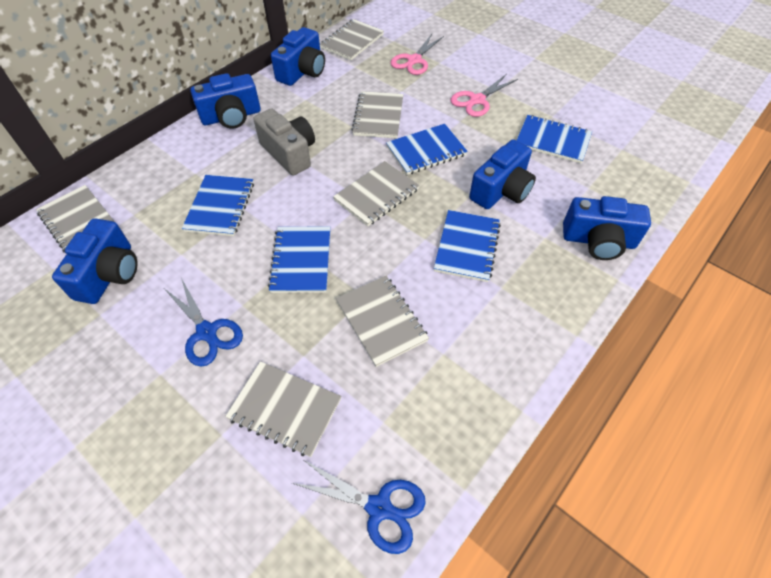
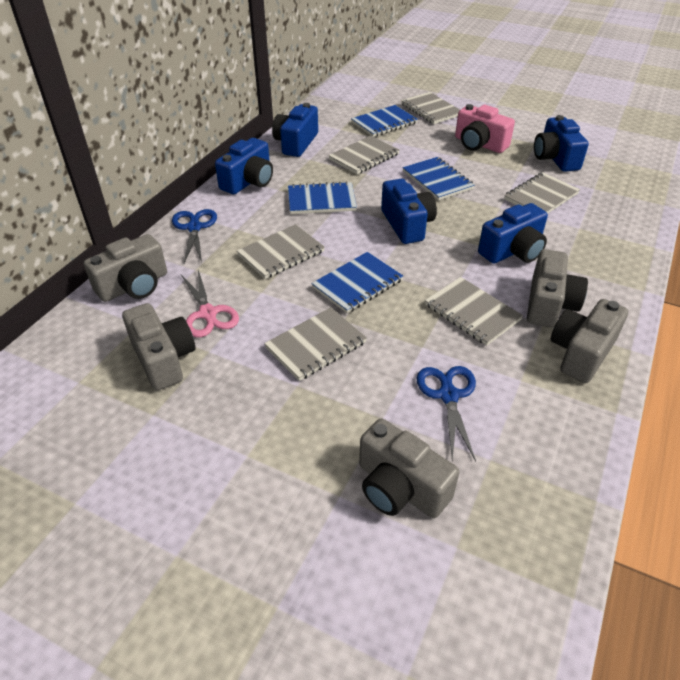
blue notebook: [182,175,254,236] [268,226,330,293] [386,124,468,175] [434,210,501,282] [517,115,592,164] = 5 -> [288,181,357,214] [312,252,403,314] [351,105,418,137] [403,157,475,200] = 4
grey camera: [253,109,315,176] = 1 -> [84,234,167,302] [122,303,195,391] [359,418,460,518] [527,249,588,328] [551,299,628,383] = 5
pink camera: none = 0 -> [455,104,515,153] = 1
pink scissors: [391,34,444,75] [451,74,518,117] = 2 -> [181,270,239,337] = 1

